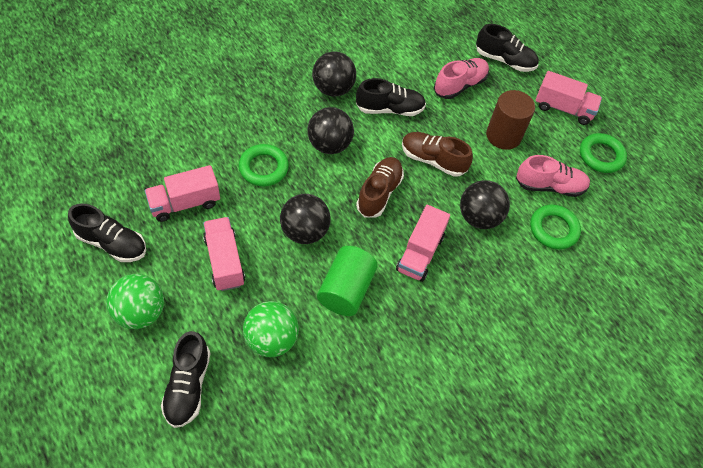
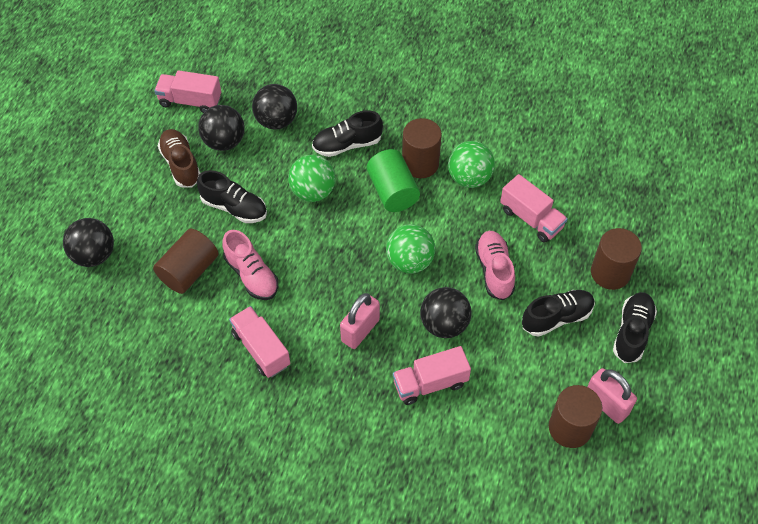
brown cylinder: [486,90,535,150] = 1 -> [153,229,218,294] [402,118,442,178] [549,385,602,448] [591,228,642,290] = 4
brown shoe: [356,157,404,218] [402,132,473,177] = 2 -> [158,129,200,187] = 1
green ball: [106,274,164,329] [243,301,299,357] = 2 -> [288,155,336,202] [386,224,435,274] [448,141,495,188] = 3
green ring: [239,144,289,186] [530,204,581,250] [580,133,627,173] = 3 -> none = 0
pink padlock: none = 0 -> [340,293,380,349] [587,368,637,424] = 2

